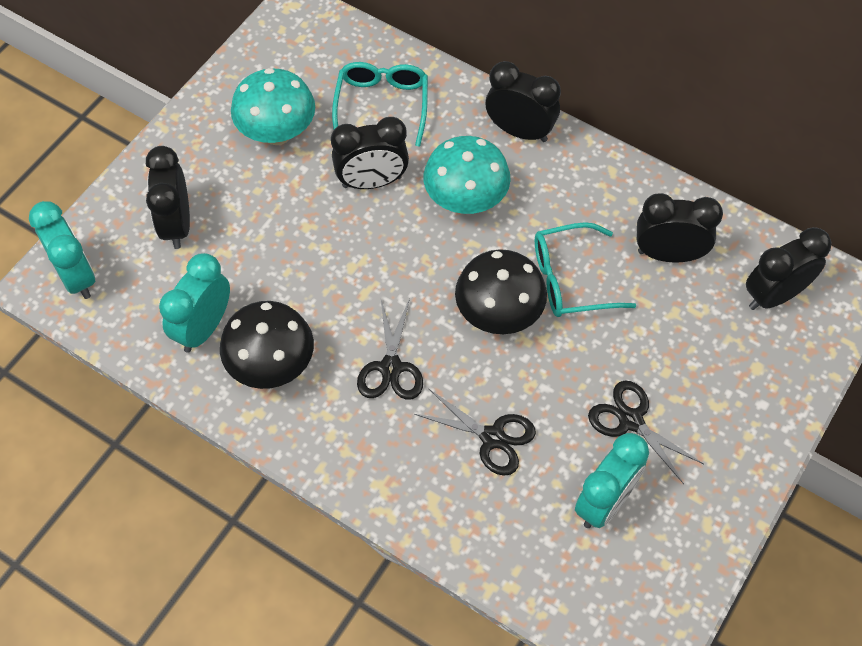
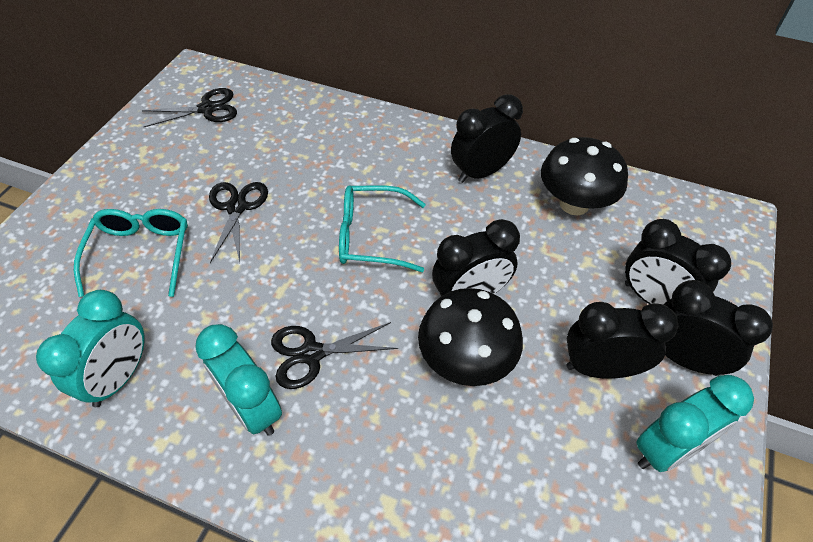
turquoise mushroom: [231,68,315,145] [423,136,511,214] = 2 -> none = 0

